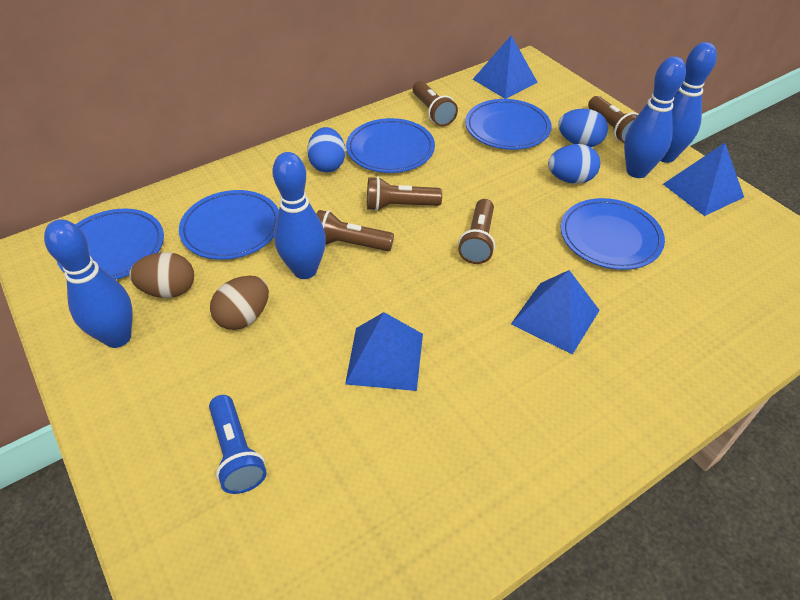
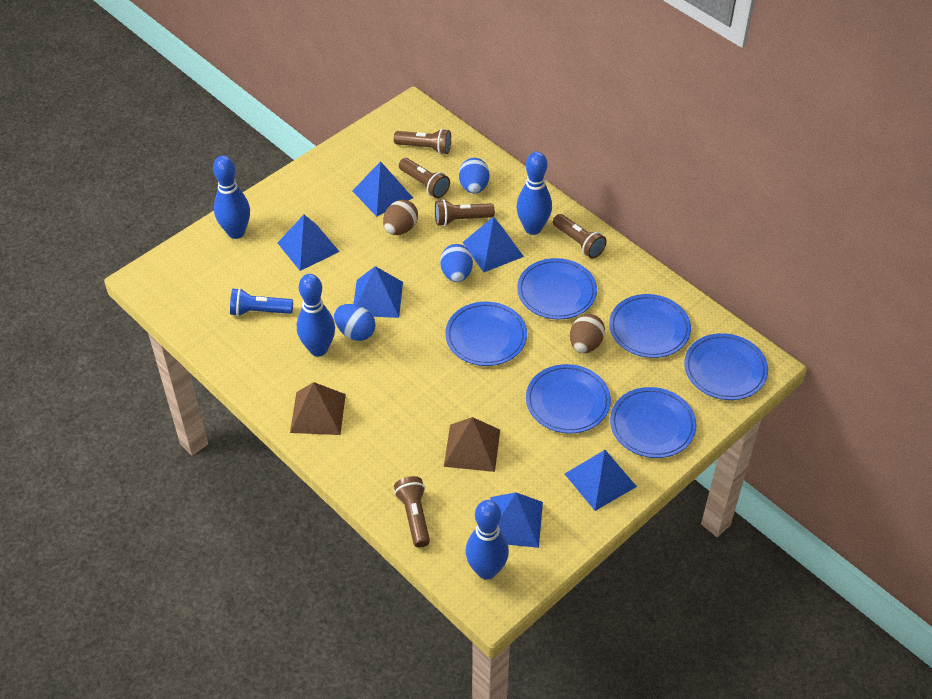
blue plate: [57,209,164,279] [179,190,279,260] [346,118,435,173] [465,99,552,150] [561,198,665,270] = 5 -> [445,302,527,366] [517,258,597,319] [526,364,611,434] [609,294,691,358] [610,387,697,458] [684,333,768,400] = 6
blue pyramid: [345,312,423,391] [473,35,538,99] [511,270,600,355] [663,143,744,216] = 4 -> [278,215,340,271] [353,161,413,217] [354,266,403,318] [462,217,524,273] [490,492,543,548] [565,450,637,511] = 6
brown pyramid: none = 0 -> [290,382,346,435] [444,417,500,472] = 2

